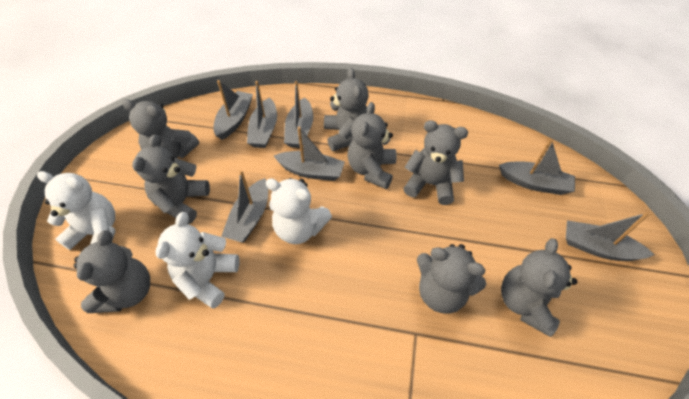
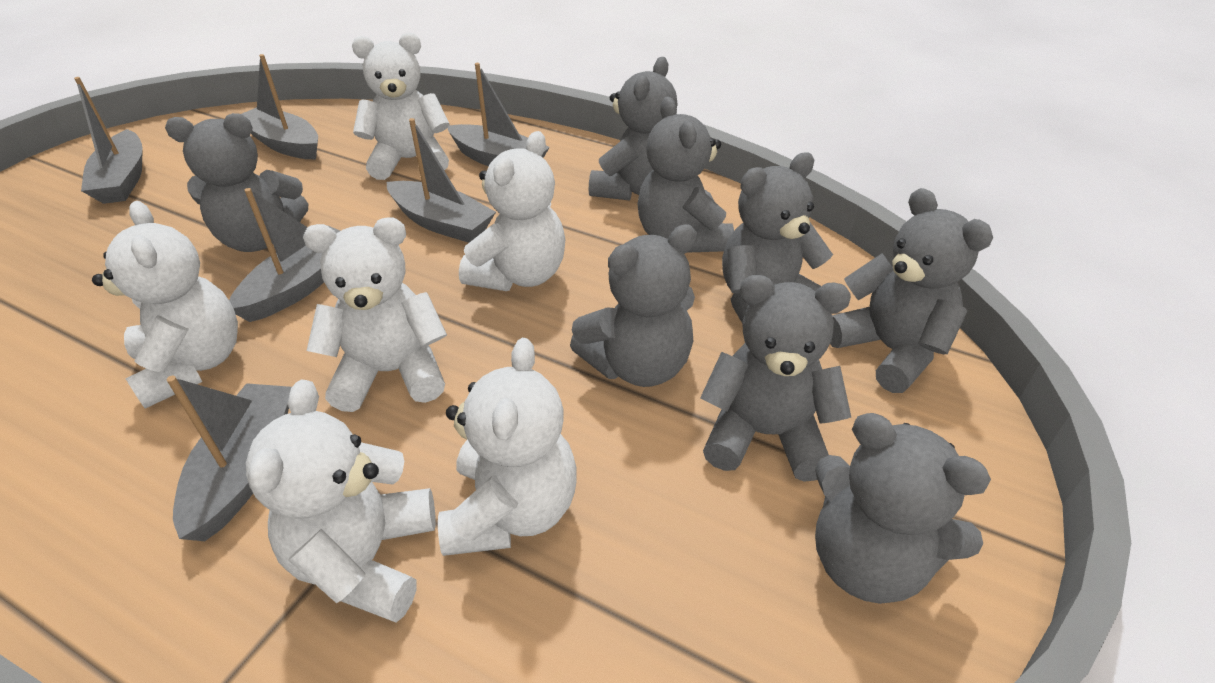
grey boat: [213,80,253,140] [221,170,268,242] [247,81,277,148] [274,127,345,181] [284,81,313,148] [499,138,575,195] [566,212,654,261] = 7 -> [74,77,143,204] [167,376,292,541] [229,188,340,322] [242,54,318,159] [387,118,496,243] [448,63,550,166] = 6
white teddy bear: [37,171,116,250] [155,212,239,308] [266,178,332,244] = 3 -> [92,201,238,408] [246,380,436,622] [303,217,447,412] [352,32,450,180] [438,338,577,556] [459,131,566,291] = 6

